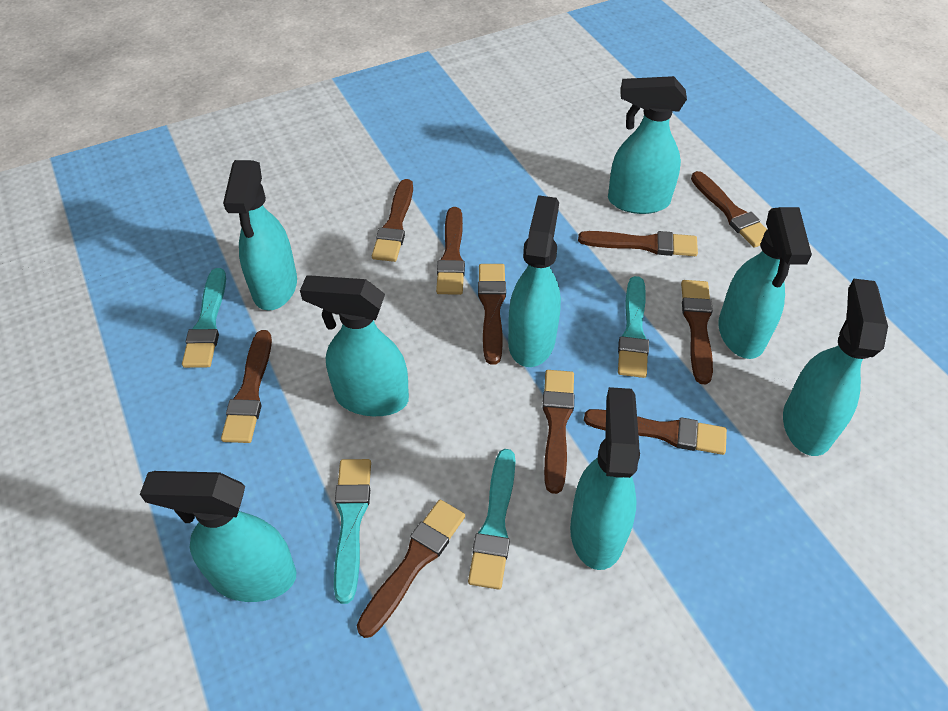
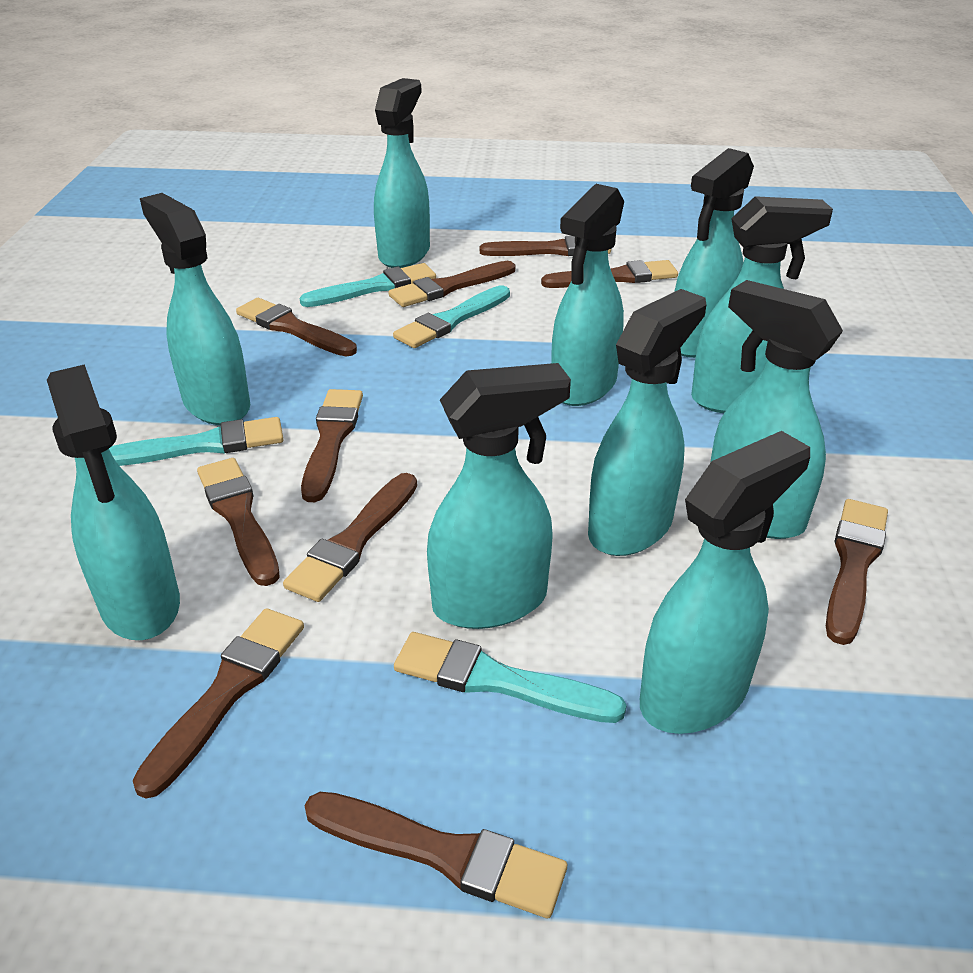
turquoise spray bottle: [140,471,296,602] [223,160,297,311] [300,275,409,416] [508,195,561,367] [570,387,640,570] [608,76,687,214] [718,207,812,359] [783,279,888,456] = 8 -> [47,364,180,640] [140,193,250,425] [374,78,430,268] [427,363,571,629] [551,184,624,406] [588,289,706,556] [640,431,810,734] [674,148,754,358] [691,196,833,413] [710,280,843,539] = 10

